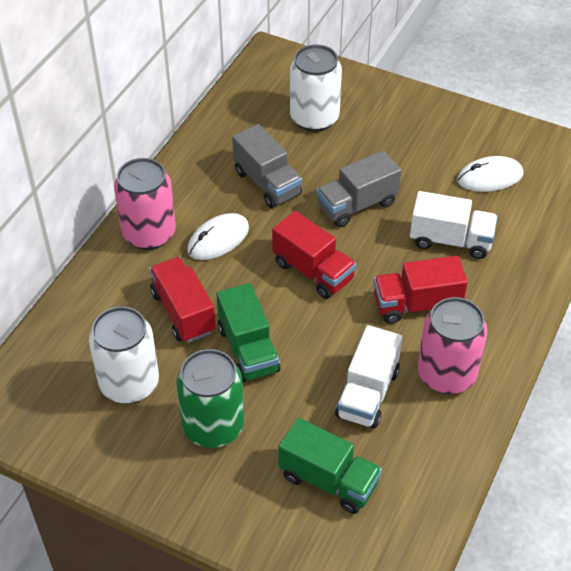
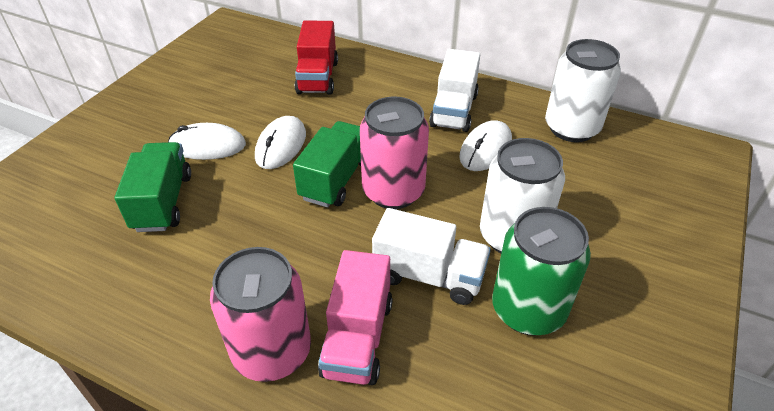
grey truck: [232,124,302,208] [316,150,401,227] = 2 -> none = 0
pink truck: none = 0 -> [318,250,393,385] = 1
red truck: [149,257,216,343] [272,211,356,299] [373,256,468,324] = 3 -> [295,20,338,95] = 1
white mouse: [187,213,249,260] [457,156,523,192] = 2 -> [168,123,246,160] [255,116,306,169] [459,120,512,171] = 3

